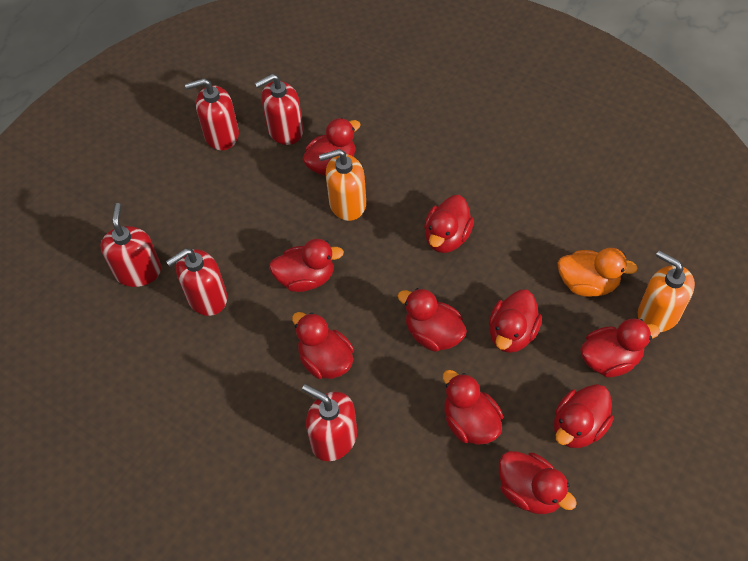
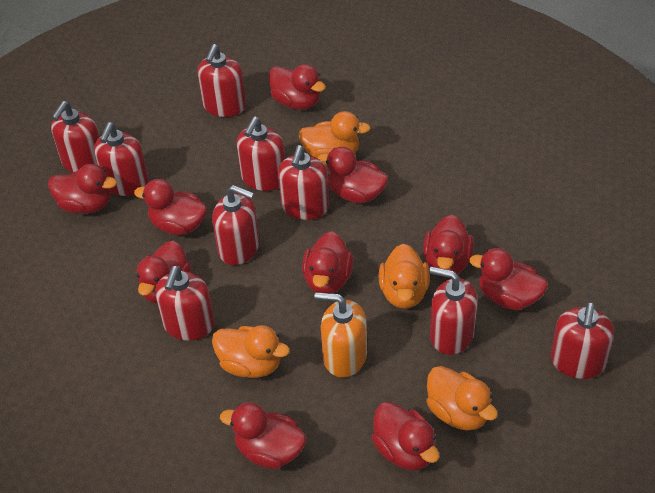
orange duck: [558,248,638,297] = 1 -> [212,325,290,378] [298,111,370,158] [378,244,430,309] [426,366,498,430] = 4
orange soap dispenser: [319,149,366,221] [638,250,695,332] = 2 -> [314,292,367,378] = 1
red soap dispenser: [100,203,162,287] [166,249,227,316] [185,78,239,150] [255,74,303,145] [302,384,357,461] = 5 -> [51,101,99,173] [94,122,149,196] [155,265,215,341] [197,44,246,117] [212,185,259,265] [237,116,285,191] [278,145,329,220] [429,267,478,355] [551,302,614,379] = 9

